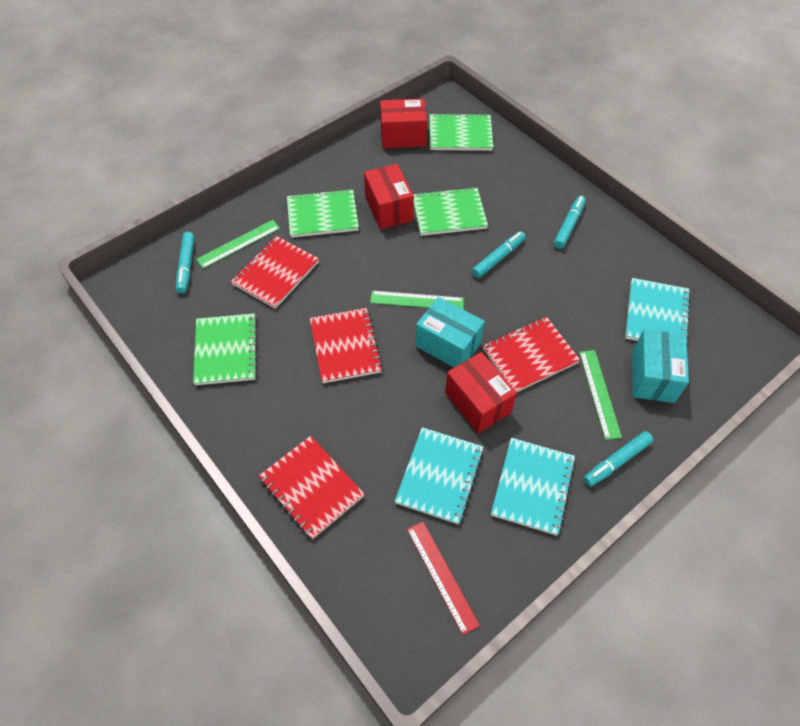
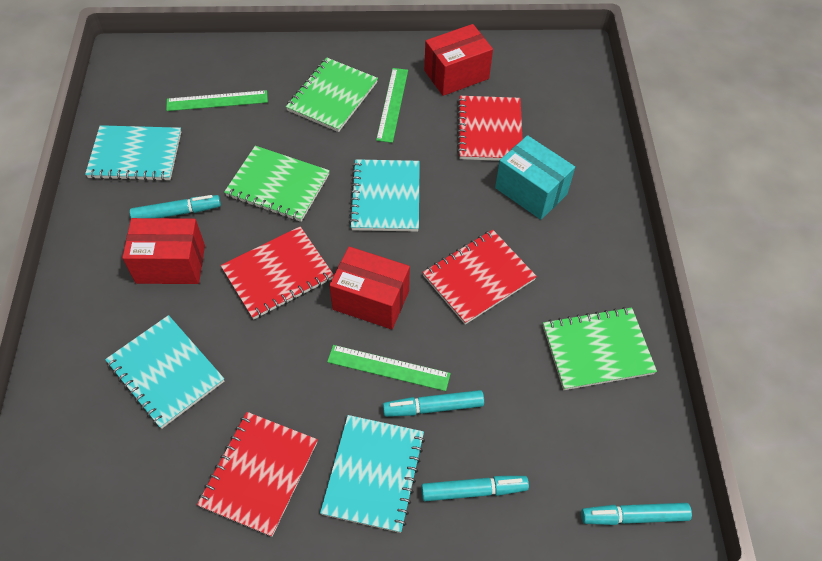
green notebook: [193,313,258,385] [287,189,359,238] [413,187,488,236] [430,113,493,151] = 4 -> [224,146,330,222] [286,58,378,132] [543,307,657,390] = 3
red ruler: [407,522,480,635] = 1 -> none = 0
turquoise box: [416,297,485,368] [632,329,689,403] = 2 -> [495,135,575,220] = 1
turquoise notebook: [394,427,484,524] [491,438,576,536] [625,278,691,345] = 3 -> [85,125,181,181] [105,315,224,429] [320,415,425,533] [349,159,420,232] = 4

